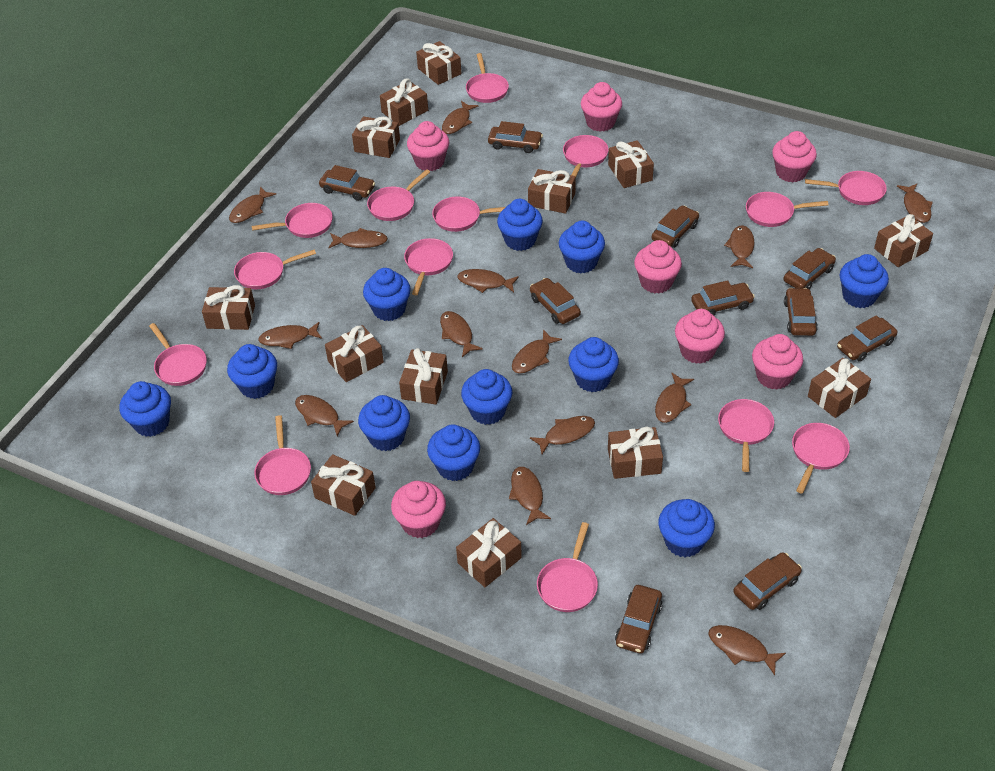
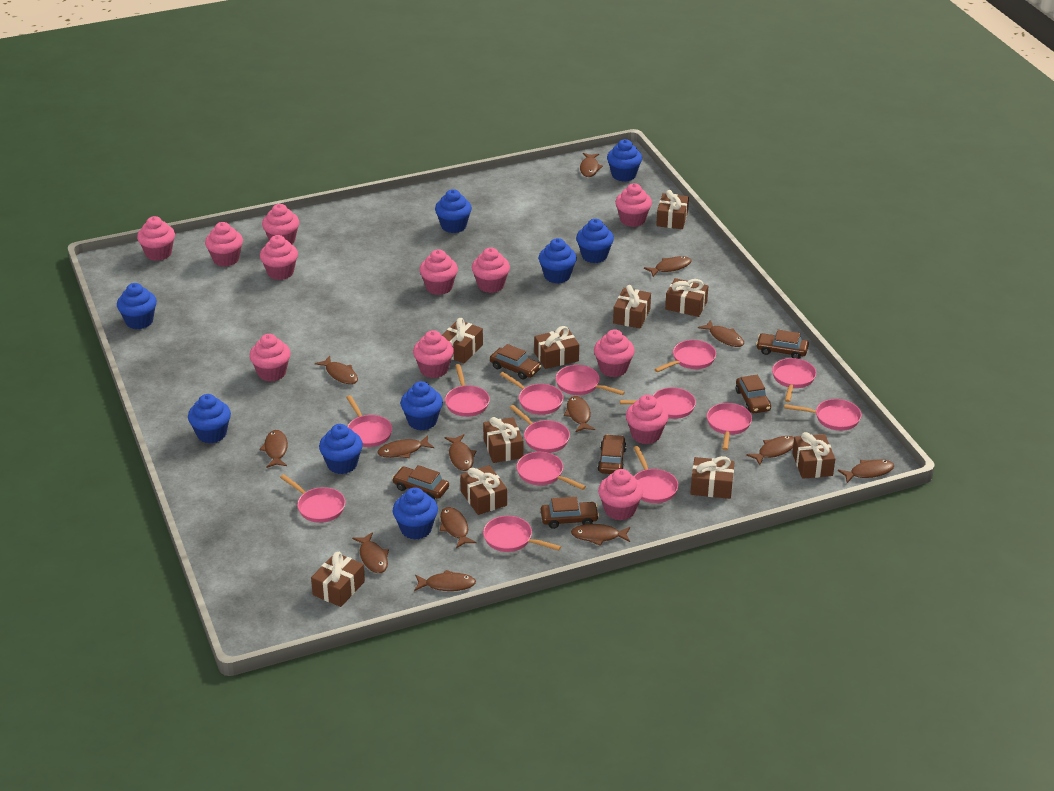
blue cupcake: [119,381,171,437] [227,344,277,399] [358,395,410,451] [363,268,411,321] [427,424,480,481] [461,369,512,425] [497,199,543,251] [559,221,605,274] [568,337,619,392] [658,499,715,557] [840,254,889,308] = 11 -> [117,283,157,329] [188,394,231,443] [319,424,363,474] [393,487,438,540] [400,381,443,430] [435,189,472,233] [538,238,577,284] [576,219,614,263] [607,139,642,182] = 9
brown car: [319,165,375,201] [488,121,543,153] [530,278,581,324] [615,585,663,654] [652,206,699,248] [691,280,755,315] [733,552,802,610] [783,248,836,289] [784,288,818,336] [837,315,897,362] = 10 -> [392,465,449,499] [490,344,541,379] [541,497,599,529] [598,434,626,474] [736,375,771,413] [756,330,809,359] = 6
brown gift: [202,285,255,330] [311,454,376,516] [325,325,384,382] [352,116,400,158] [380,78,428,126] [399,348,448,405] [416,41,461,85] [456,518,522,587] [528,169,576,214] [608,140,654,188] [608,427,663,479] [808,358,871,418] [874,214,933,267] = 13 -> [311,552,365,607] [442,318,483,363] [460,465,507,515] [483,417,524,463] [534,326,579,369] [613,285,651,329] [656,190,689,229] [665,278,708,317] [690,456,735,499] [792,432,835,479] = 10
pink cupcake: [391,481,446,538] [407,121,449,171] [581,82,622,132] [634,240,682,294] [675,309,725,364] [752,334,803,390] [772,131,817,182] = 7 -> [137,216,175,261] [205,222,243,267] [249,334,291,382] [260,235,298,280] [262,204,299,244] [413,330,454,378] [419,249,458,295] [472,247,510,293] [594,329,635,377] [598,469,643,521] [615,183,652,227] [626,395,668,444] = 12

